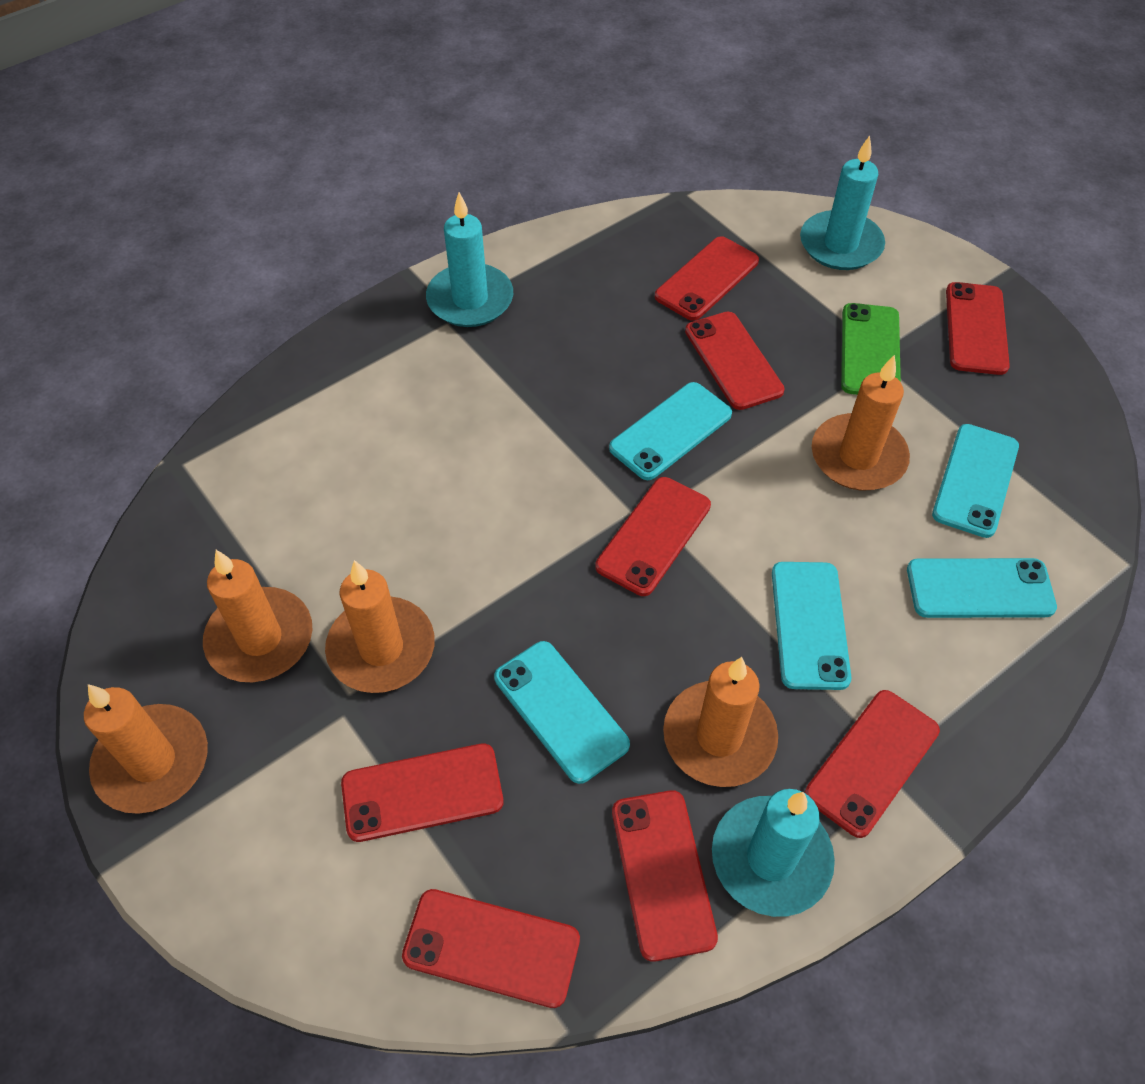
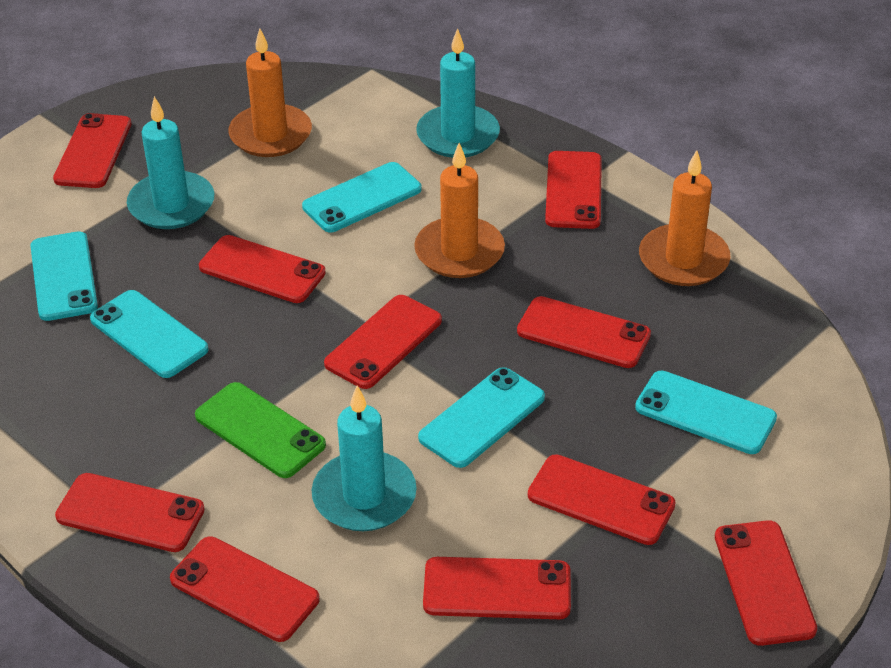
orange candle: [84,684,208,814] [203,550,312,682] [325,560,435,693] [663,657,778,787] [812,355,910,490] = 5 -> [228,28,312,157] [414,143,505,278] [639,150,730,286] = 3
red phone: [341,743,503,842] [402,889,580,1008] [595,477,711,596] [612,790,718,962] [655,236,759,321] [685,312,785,410] [804,690,940,838] [946,282,1010,375] = 8 -> [53,113,132,188] [55,473,205,552] [170,537,320,642] [199,235,326,303] [324,295,442,389] [423,557,571,619] [517,296,651,368] [528,454,676,545] [545,151,602,229] [715,520,817,646] = 10

